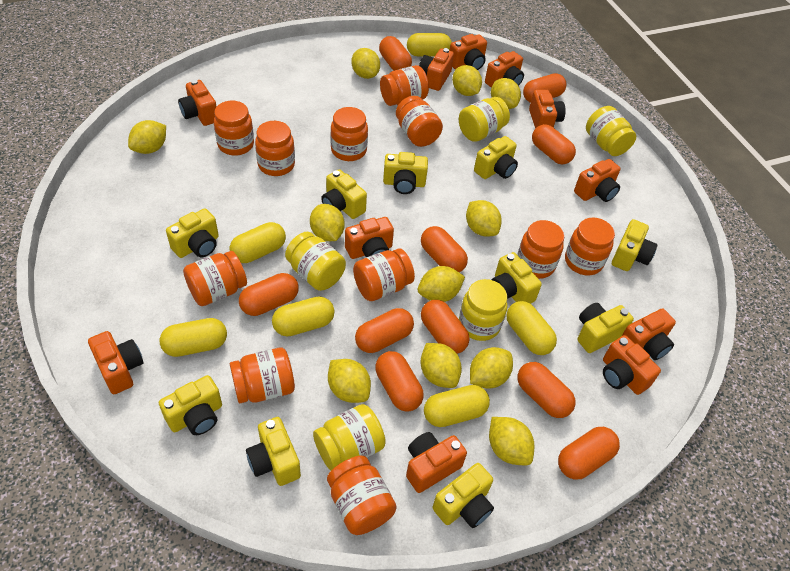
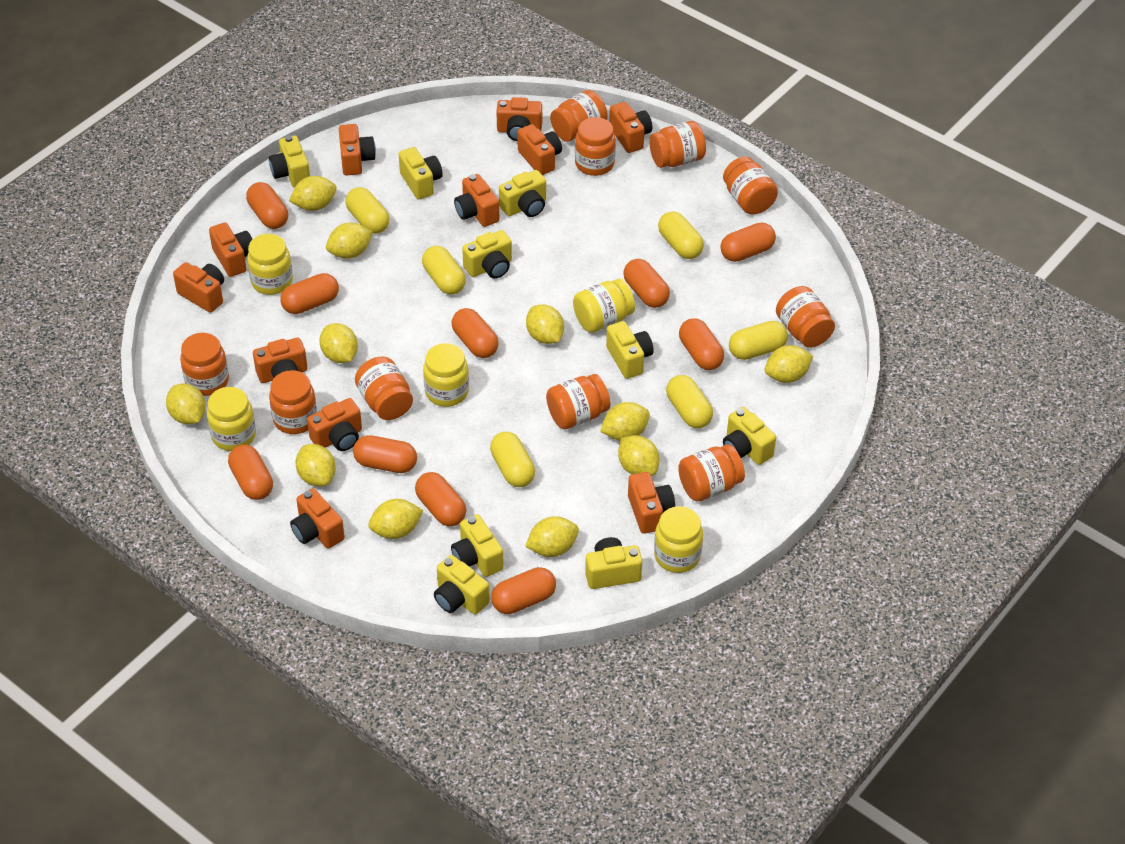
orange jar: [183,251,247,306] [214,101,254,156] [230,347,295,403] [255,121,295,176] [327,456,397,535] [330,107,368,161] [353,248,415,301] [380,65,429,106] [396,96,443,147] [517,220,564,279] [565,217,615,276] = 11 -> [180,333,229,396] [269,370,317,434] [355,357,413,420] [546,374,610,429] [550,90,608,142] [575,117,616,176] [649,121,706,168] [678,444,745,502] [723,157,778,214] [776,286,835,348] = 10
yellow camera: [159,375,222,435] [166,208,219,258] [246,417,301,486] [321,169,367,219] [383,152,428,194] [433,463,494,528] [474,136,518,179] [492,252,542,304] [577,303,634,353] [612,219,657,271] = 10 -> [269,135,310,188] [399,147,443,200] [434,555,490,614] [451,514,504,577] [462,230,512,279] [499,170,546,217] [585,537,642,589] [606,321,654,379] [723,407,776,465] = 9

